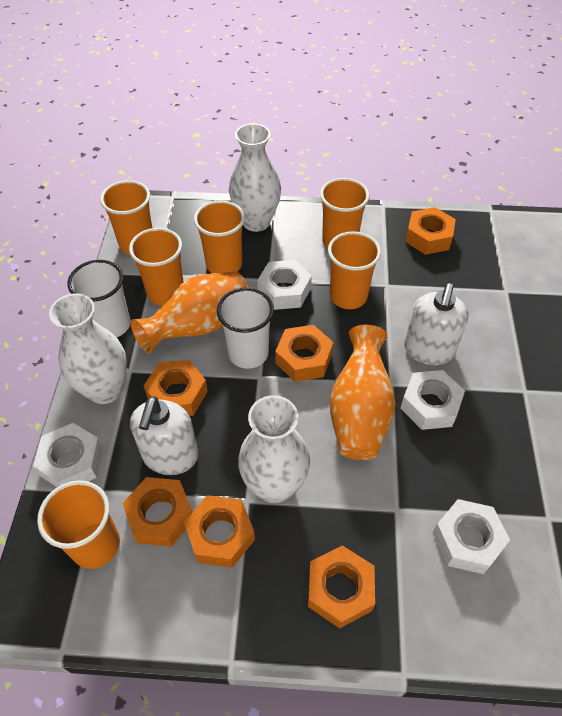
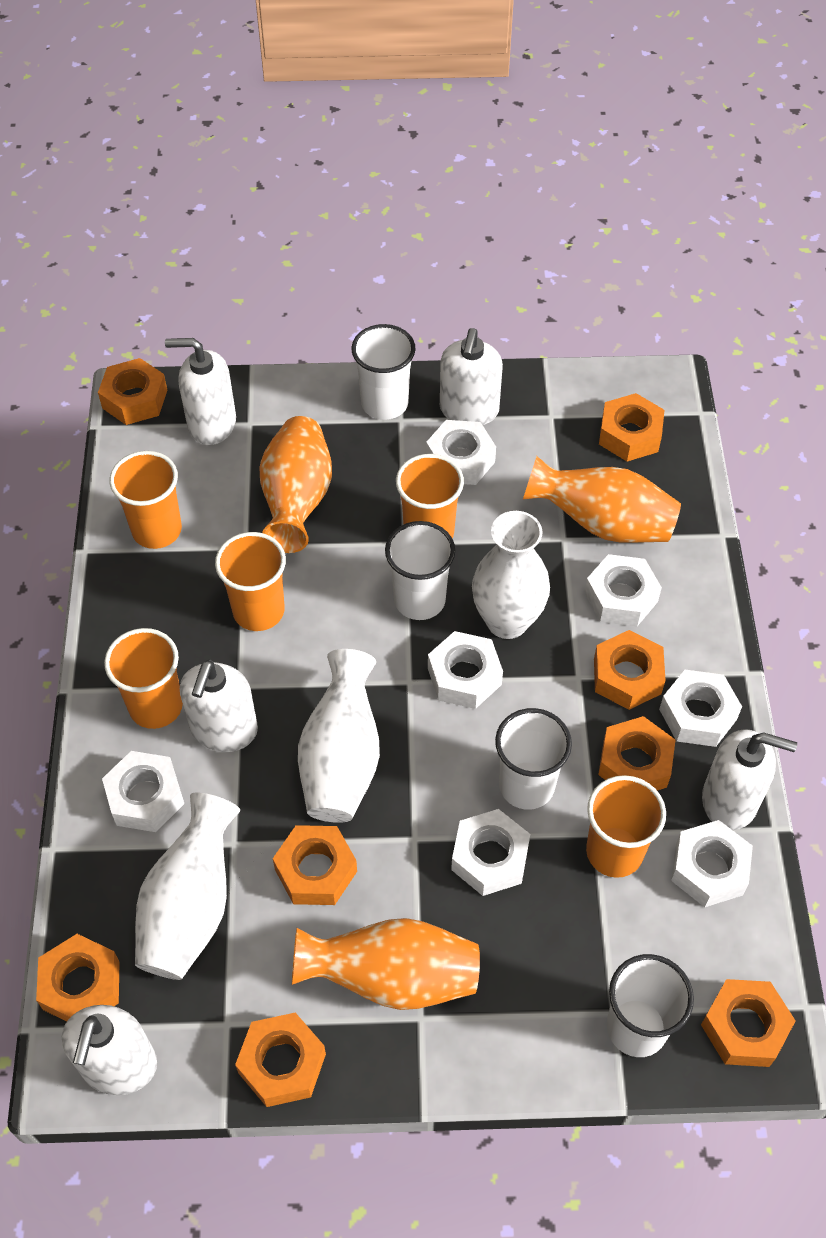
orange cup: [37,480,120,569] [100,180,152,255] [129,228,184,305] [194,200,245,273] [320,178,369,249] [328,231,381,309] = 6 -> [104,628,183,729] [109,451,182,549] [215,532,286,631] [396,454,464,539] [586,775,666,878] = 5
orange nut: [122,477,192,547] [144,360,208,416] [184,495,255,568] [275,325,334,382] [308,545,375,628] [405,207,456,255] = 6 -> [36,934,120,1022] [98,358,167,425] [235,1013,326,1107] [273,825,357,905] [594,630,666,710] [598,716,675,790] [599,393,664,461] [701,979,796,1067] = 8
orange vase: [130,271,249,354] [330,325,396,460] = 2 -> [260,416,332,553] [292,918,480,1010] [523,456,681,543] = 3
white cup: [68,260,130,338] [217,288,274,369] = 2 -> [351,324,416,420] [385,521,455,620] [495,708,572,810] [607,954,694,1057] = 4
white nut: [33,423,103,487] [257,260,312,310] [401,370,465,430] [433,499,510,574] = 4 -> [102,751,184,832] [426,420,496,485] [428,631,503,709] [451,809,530,896] [584,554,662,626] [659,670,742,747] [671,820,753,907] = 7
white soap dispenser: [130,396,198,475] [404,283,469,365] = 2 -> [62,1005,157,1095] [165,338,236,445] [180,660,258,752] [440,328,503,425] [702,729,797,830] = 5

